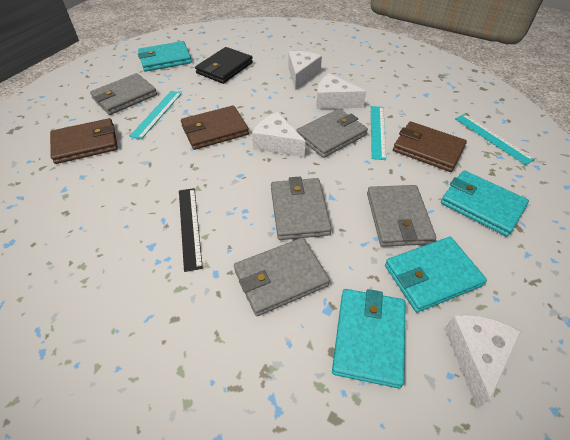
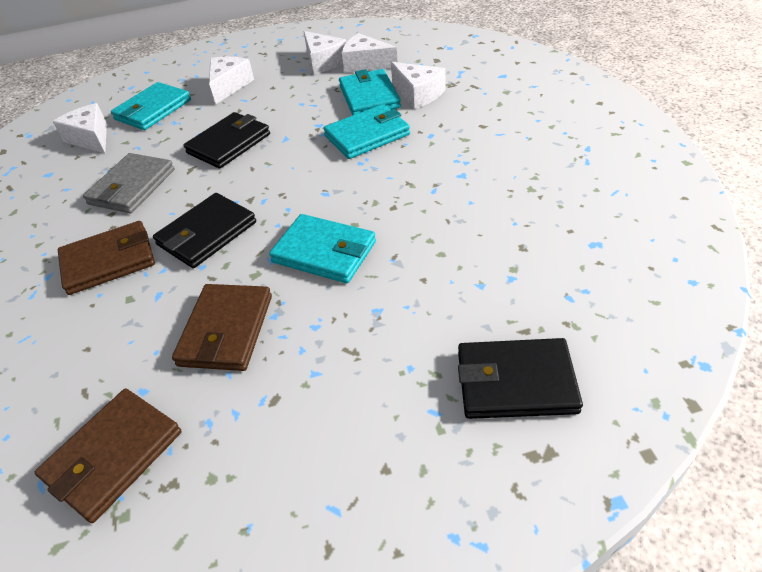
black ruler: [179,188,203,272] = 1 -> none = 0
black wallet: [195,47,253,84] = 1 -> [153,193,256,268] [184,112,270,169] [458,338,583,419] = 3
grey wallet: [90,73,157,115] [234,238,330,316] [271,177,332,240] [296,109,368,158] [367,185,436,247] = 5 -> [83,153,175,213] = 1
turquoise ruler: [130,91,182,139] [371,106,386,160] [455,114,535,165] = 3 -> none = 0
white cheese: [252,112,305,157] [288,51,322,91] [317,73,366,109] [444,315,521,409] = 4 -> [53,103,107,153] [209,57,254,104] [303,31,346,74] [342,33,398,73] [391,62,445,109] = 5

